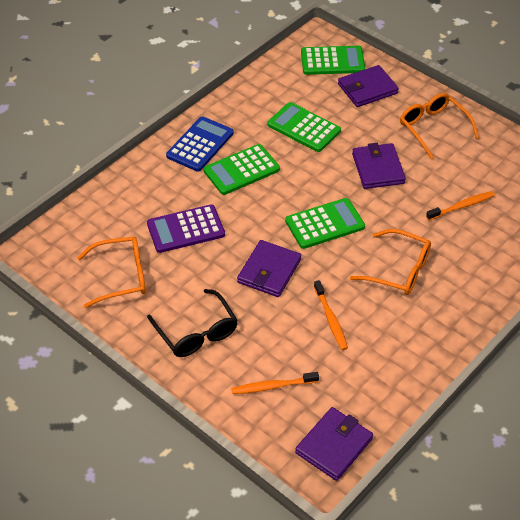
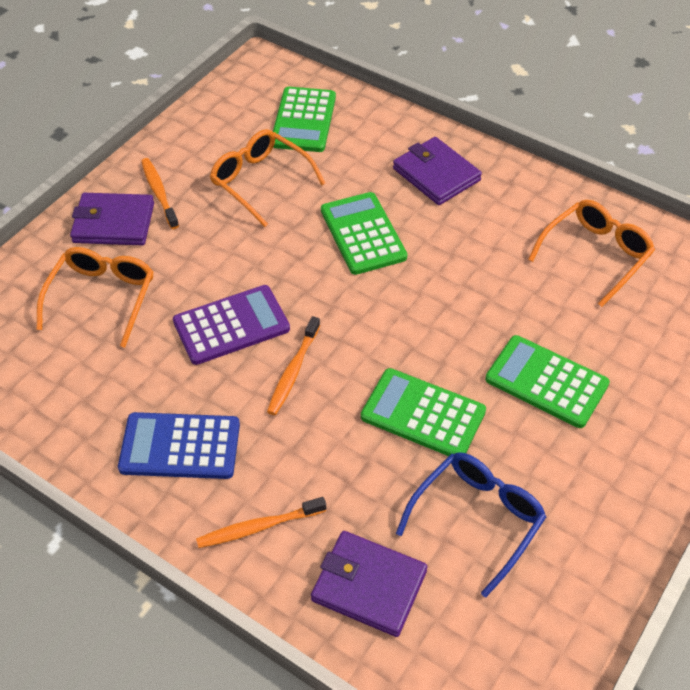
black glasses: [147,289,238,357] = 1 -> none = 0
blue glasses: none = 0 -> [396,452,546,597] = 1
purple wallet: [237,240,301,297] [295,407,373,481] [338,65,399,107] [352,143,406,189] = 4 -> [70,193,154,245] [311,531,427,637] [393,137,482,205] = 3

